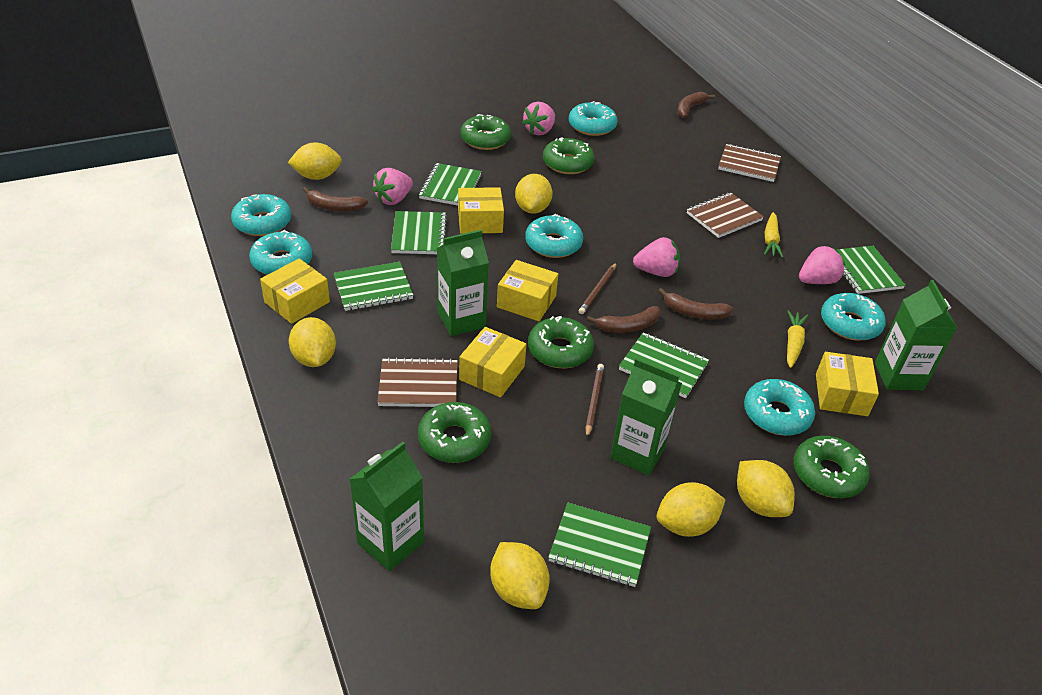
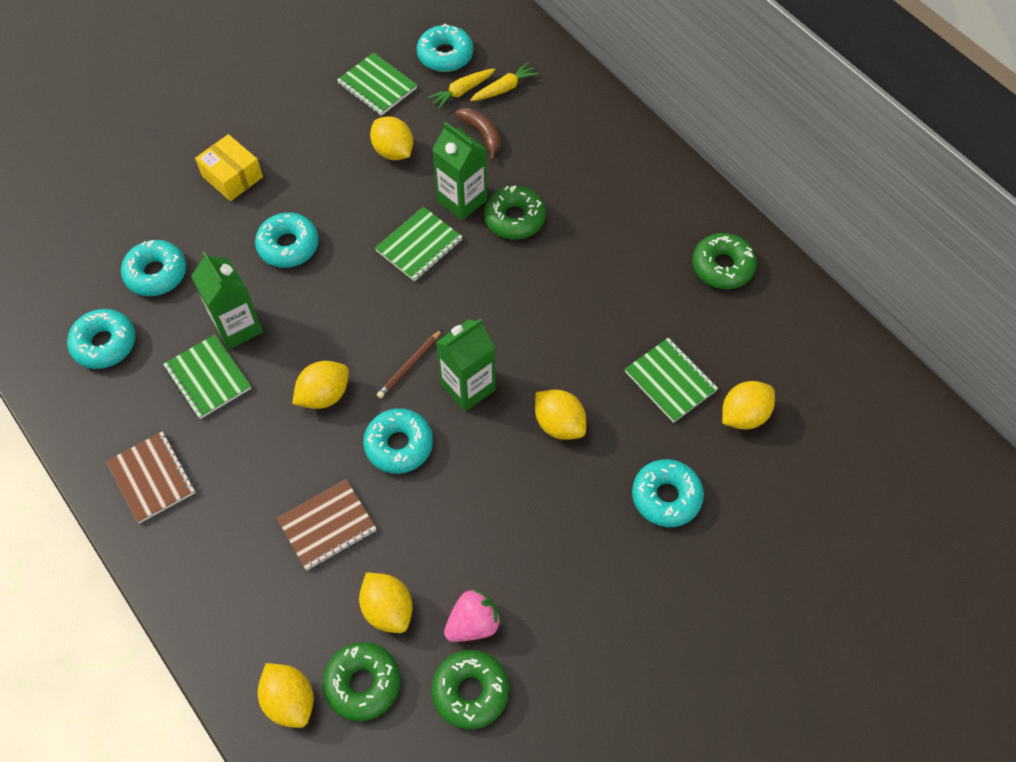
brown banana: [303,187,368,212] [587,306,661,333] [659,288,733,319] [677,92,715,118] = 4 -> [455,108,500,161] = 1
brown notebook: [377,357,458,407] [687,193,764,238] [718,144,781,182] = 3 -> [106,431,196,524] [277,479,376,570] = 2
brown pencil: [579,263,617,314] [585,364,604,438] = 2 -> [377,329,442,398] = 1
green carton: [350,442,424,571] [437,230,489,336] [610,358,682,475] [875,280,957,390] = 4 -> [191,252,263,350] [432,122,487,221] [436,318,496,412] = 3
green donut: [418,402,491,463] [461,114,511,150] [528,316,594,368] [543,137,595,174] [794,436,870,498] = 5 -> [323,642,400,721] [432,650,509,730] [484,185,546,239] [692,233,757,289] = 4
green notebook: [334,262,413,311] [391,211,447,254] [419,163,482,206] [548,503,651,587] [619,332,709,398] [837,246,905,294] = 6 -> [163,334,251,419] [337,53,417,116] [375,207,463,281] [625,338,718,423] = 4
pink strawberry: [372,168,413,205] [522,102,555,135] [633,237,680,277] [799,246,845,284] = 4 -> [444,589,501,642] = 1
yellow box: [260,258,330,324] [458,187,504,234] [459,327,526,397] [497,260,558,321] [816,352,879,416] = 5 -> [195,134,263,201] = 1

